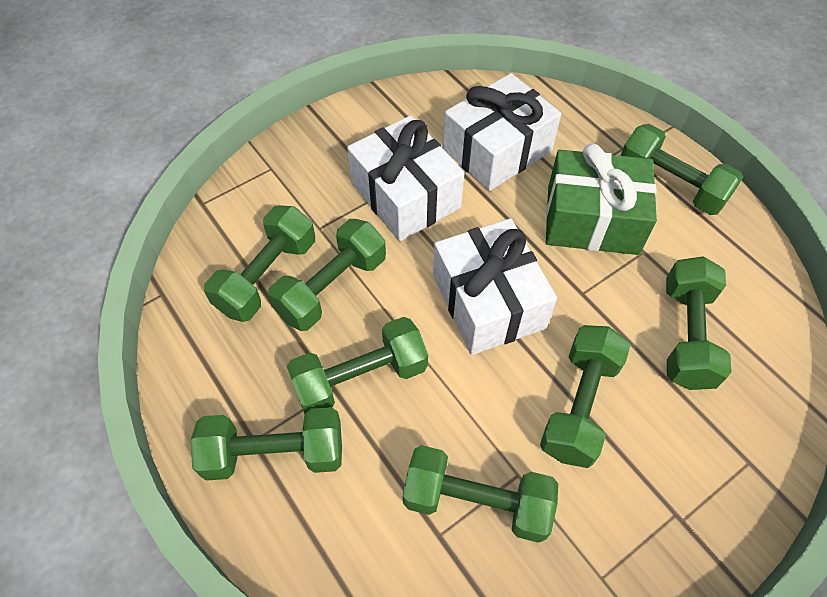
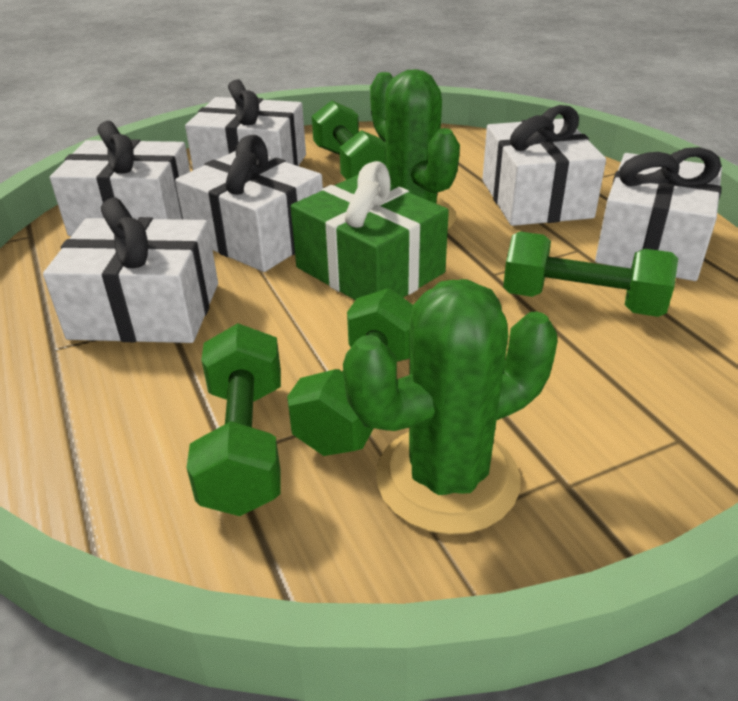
green cactus: none = 0 -> [343,279,557,535] [370,69,460,229] = 2
green dumbbell: [191,407,342,481] [204,205,315,322] [268,219,386,331] [287,317,428,414] [403,445,558,543] [540,325,631,468] [620,124,743,215] [666,256,731,390] = 8 -> [187,323,281,516] [287,288,413,456] [312,101,386,180] [503,232,678,317] = 4
white gift: [347,115,464,241] [433,218,557,355] [443,73,561,191] = 3 -> [43,198,218,343] [50,121,190,236] [175,135,323,272] [185,79,306,170] [482,105,606,226] [595,147,722,281] = 6

